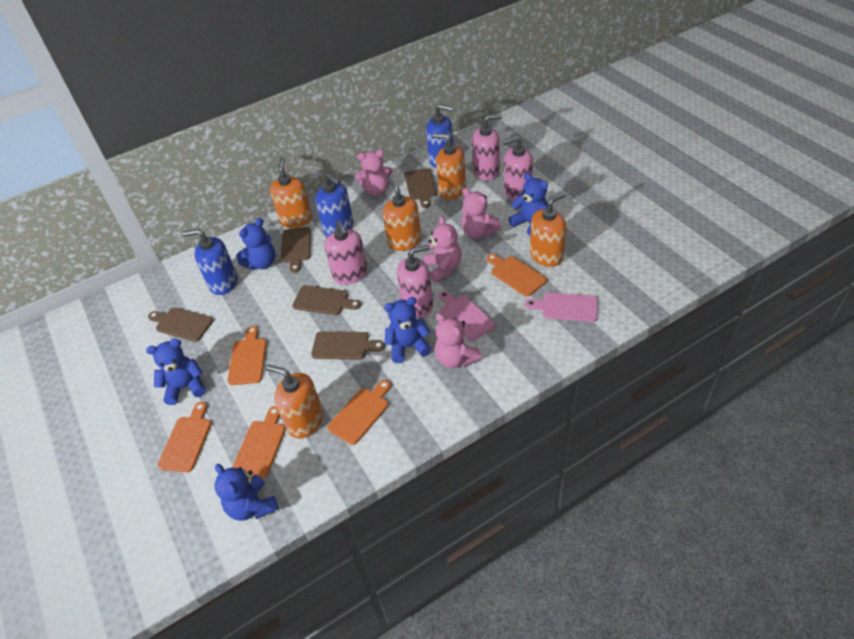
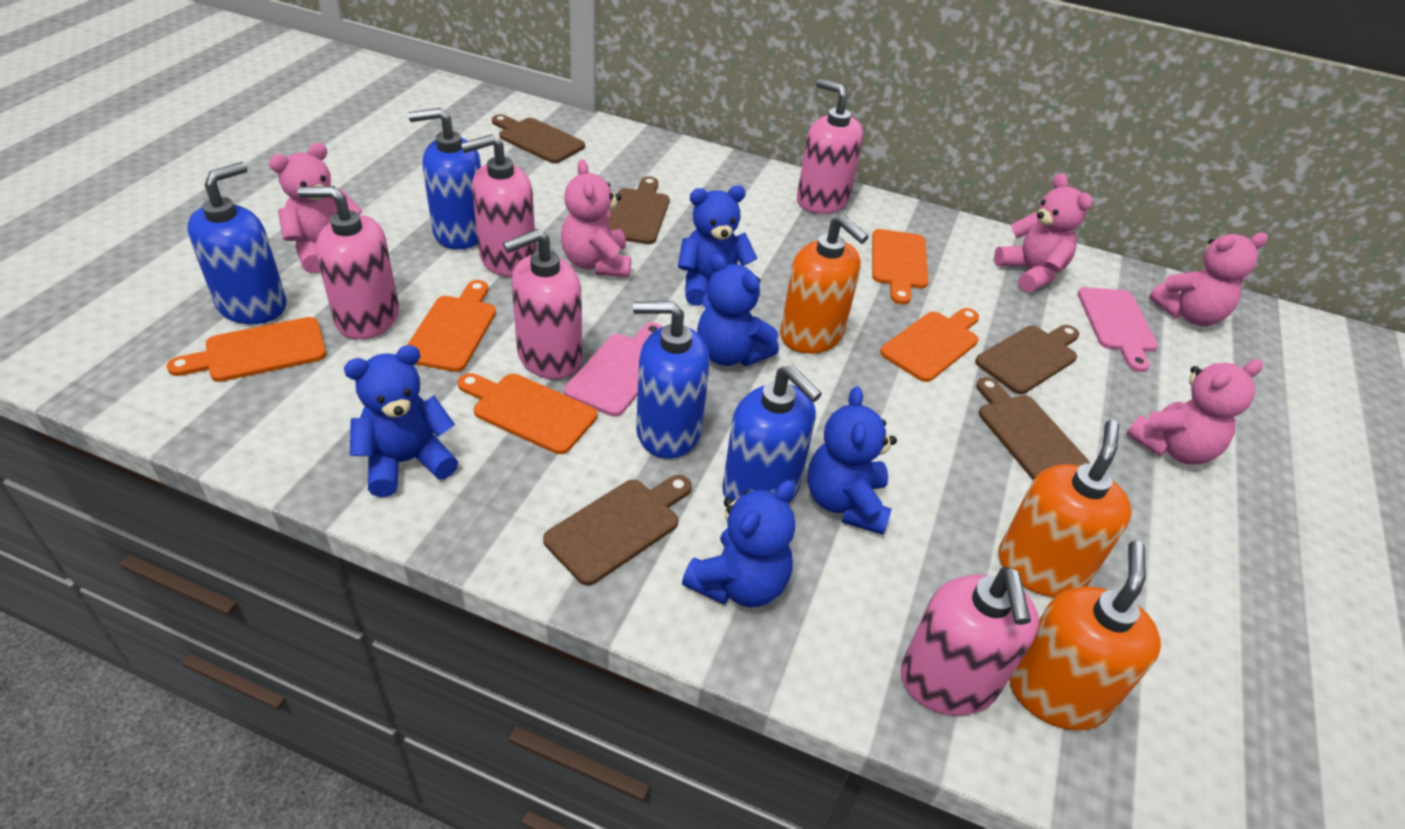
blue soap dispenser: [182,229,238,295] [315,173,354,236] [426,104,454,168] = 3 -> [187,162,286,324] [408,108,481,250] [633,301,709,459] [722,365,822,504] = 4
orange soap dispenser: [266,365,323,438] [270,157,312,228] [383,178,421,251] [433,133,466,200] [530,192,566,267] = 5 -> [780,215,869,354] [999,420,1131,598] [1009,540,1161,730] = 3
pink soap dispenser: [324,221,368,284] [397,245,433,318] [472,115,502,181] [502,136,533,201] = 4 -> [298,186,399,340] [461,134,536,277] [503,229,582,379] [797,79,863,214] [901,567,1039,716] = 5
pink teddy bear: [355,150,393,196] [424,216,462,282] [435,313,482,368] [461,188,501,239] = 4 -> [269,143,362,273] [561,159,631,277] [994,173,1092,293] [1126,359,1262,465] [1149,232,1268,326] = 5

